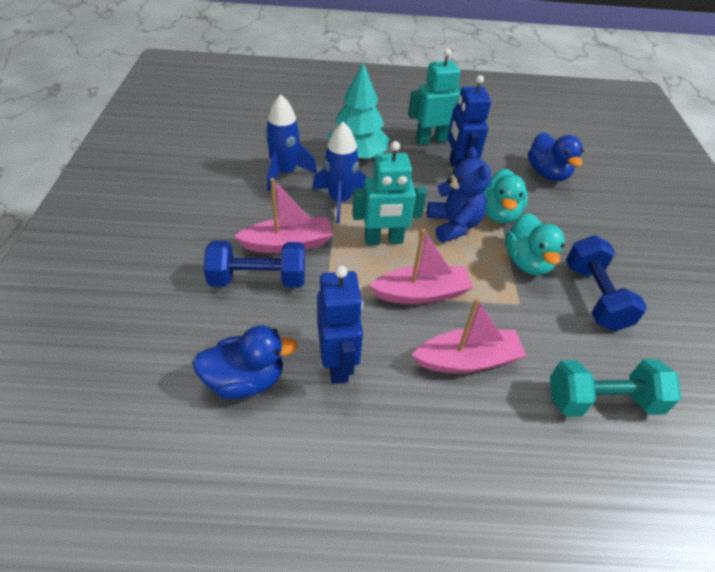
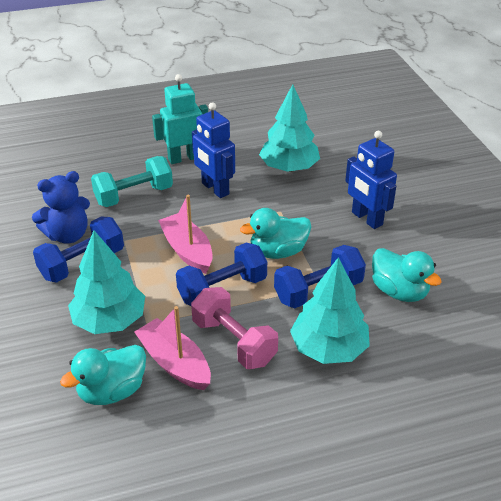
blue duck: [192,325,298,399] [528,132,584,181] = 2 -> none = 0
blue dumbbell: [204,241,305,288] [566,235,647,331] = 2 -> [33,216,124,283] [176,242,267,306] [274,245,366,308] = 3
blue rocket: [265,94,317,191] [312,122,367,223] = 2 -> none = 0
pink boat: [234,178,333,253] [369,229,473,304] [412,298,527,373] = 3 -> [134,306,211,390] [158,195,213,274] = 2
pink dumbbell: none = 0 -> [191,287,278,369] = 1
turquoise duck: [484,169,528,223] [505,213,565,275] = 2 -> [60,345,146,405] [240,208,311,259] [372,248,442,302] = 3
turquoise robot: [352,141,427,245] [408,49,464,145] = 2 -> [152,74,208,164] = 1
turquoise tree: [327,62,389,159] = 1 -> [68,231,145,334] [259,84,320,172] [290,257,370,364] = 3

